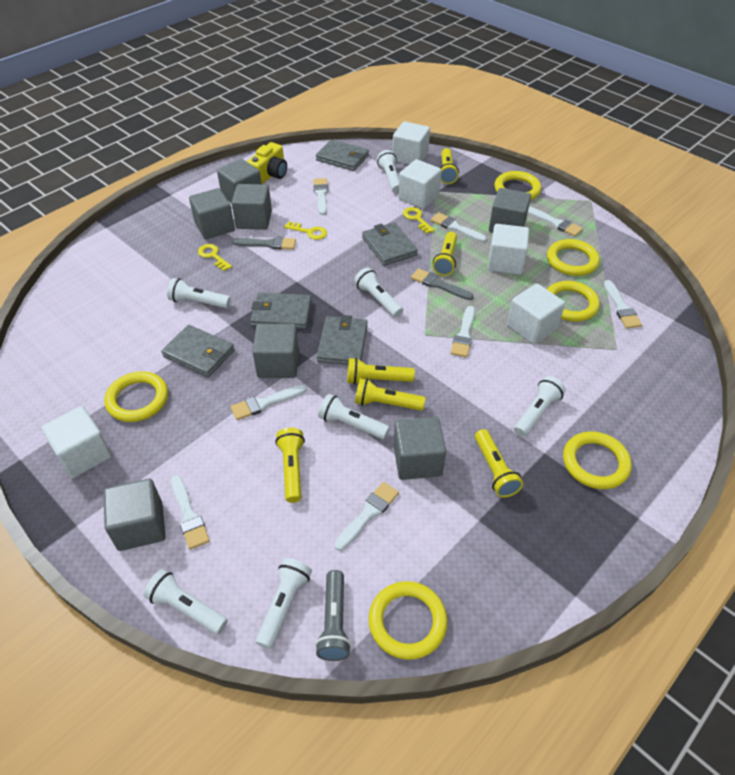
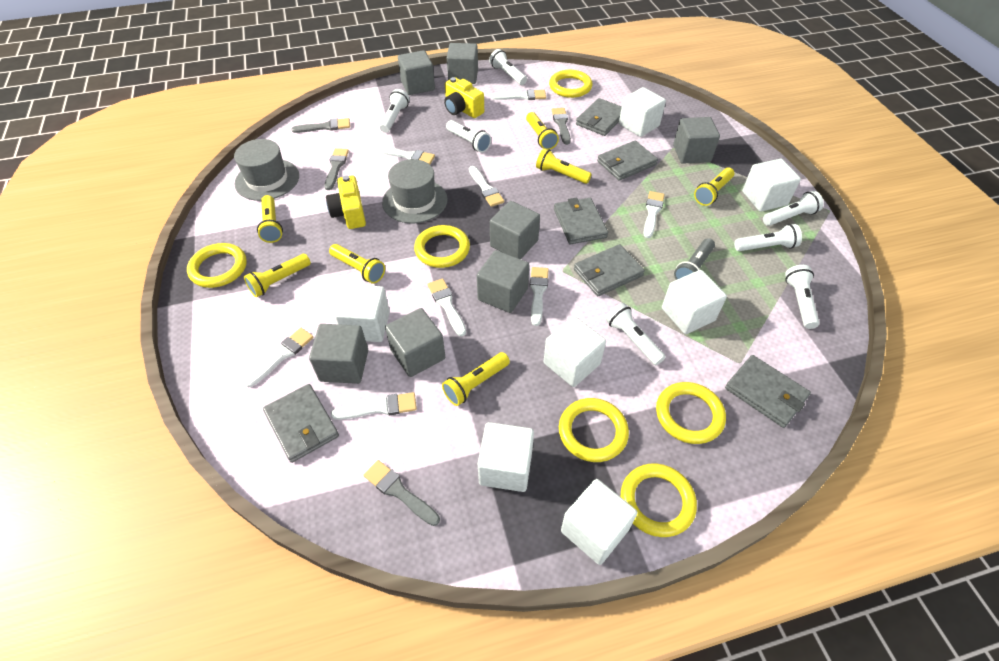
grey brush: [233,237,296,250] [411,268,474,300] = 2 -> [291,118,350,133] [325,148,349,190] [363,460,440,526] [552,108,571,145] = 4
grey hat: none = 0 -> [234,139,299,201] [382,159,448,223] = 2
grey wallet: [161,325,235,377] [250,293,312,329] [316,139,369,171] [317,315,368,365] [362,222,418,266] = 5 -> [263,384,339,463] [554,197,608,244] [574,244,645,296] [576,98,622,136] [597,140,658,181] [725,355,811,428] = 6
white cube: [41,406,112,478] [392,121,430,164] [398,159,442,209] [488,224,529,275] [507,284,565,344] = 5 -> [335,284,390,342] [478,422,534,492] [544,316,606,387] [561,479,638,565] [619,87,666,137] [662,270,727,334] [742,159,801,212] = 7
yellow camera: [247,142,287,184] = 1 -> [326,175,366,229] [444,77,484,118] = 2
yellow flashlight: [275,428,305,503] [347,358,415,384] [355,378,425,411] [433,232,457,276] [441,148,459,184] [475,429,523,498] = 6 -> [244,254,311,298] [257,195,283,243] [329,244,385,284] [442,352,510,406] [526,112,559,150] [536,148,592,184] [694,168,734,206] = 7
yellow key: [198,244,232,271] [284,221,327,240] [403,207,435,234] = 3 -> none = 0

